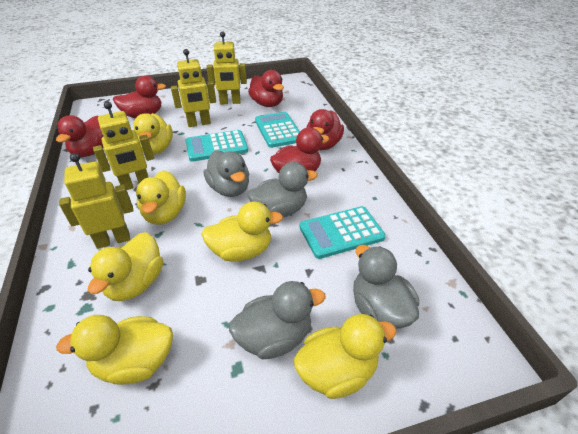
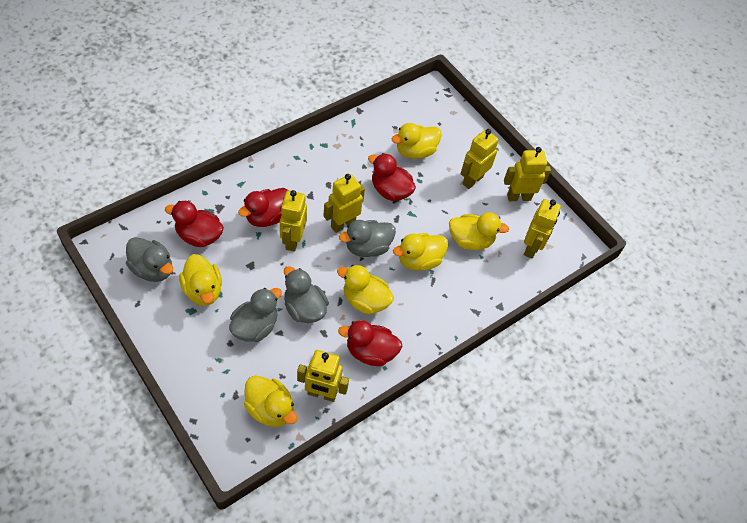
red duck: [56,115,103,157] [113,75,166,118] [248,70,284,107] [270,128,329,173] [306,109,344,150] = 5 -> [165,201,224,247] [238,188,289,227] [338,320,402,366] [368,153,416,201] = 4
turquoise calculator: [186,130,248,162] [255,112,300,148] [300,206,386,259] = 3 -> none = 0
yellow robot: [59,153,133,249] [93,101,154,190] [171,49,216,127] [206,31,247,104] = 4 -> [280,190,307,252] [297,350,349,402] [324,174,365,233] [461,129,499,189] [504,147,551,201] [524,199,561,258] = 6

